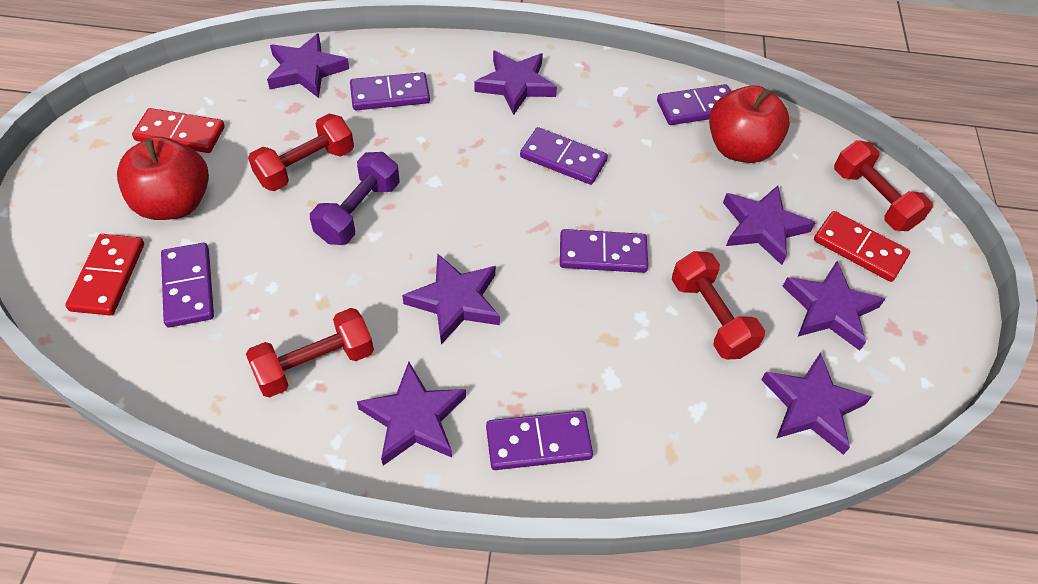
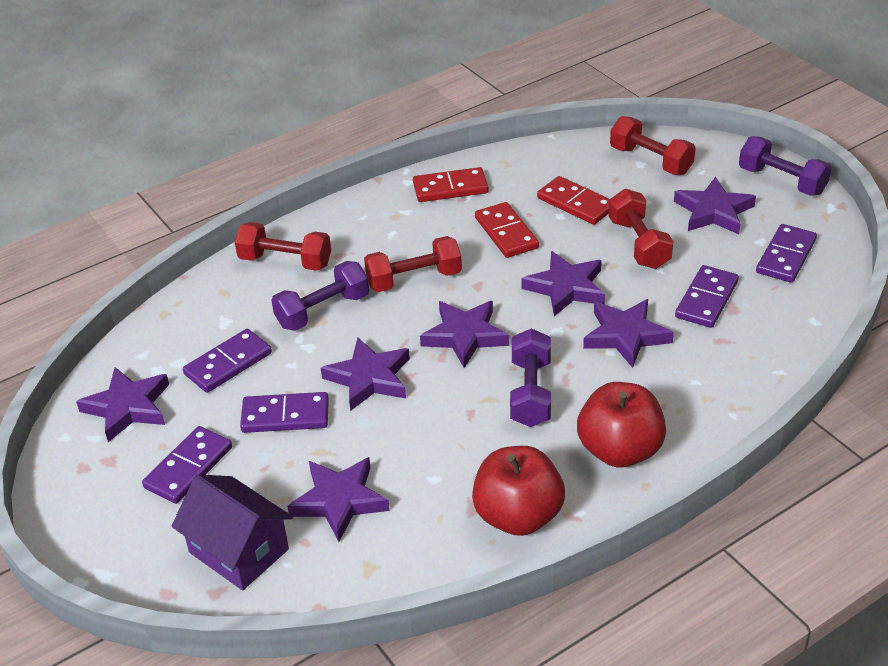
purple domino: [161,243,214,327] [350,72,430,110] [486,411,593,470] [520,127,608,185] [560,229,648,273] [657,84,731,125] = 6 -> [142,426,232,504] [183,329,272,393] [240,392,329,433] [675,265,739,328] [756,224,817,283] = 5
purple dumbbell: [310,152,400,245] = 1 -> [271,261,369,331] [510,328,551,427] [739,136,832,196] = 3
purple house: none = 0 -> [172,474,293,590] = 1

